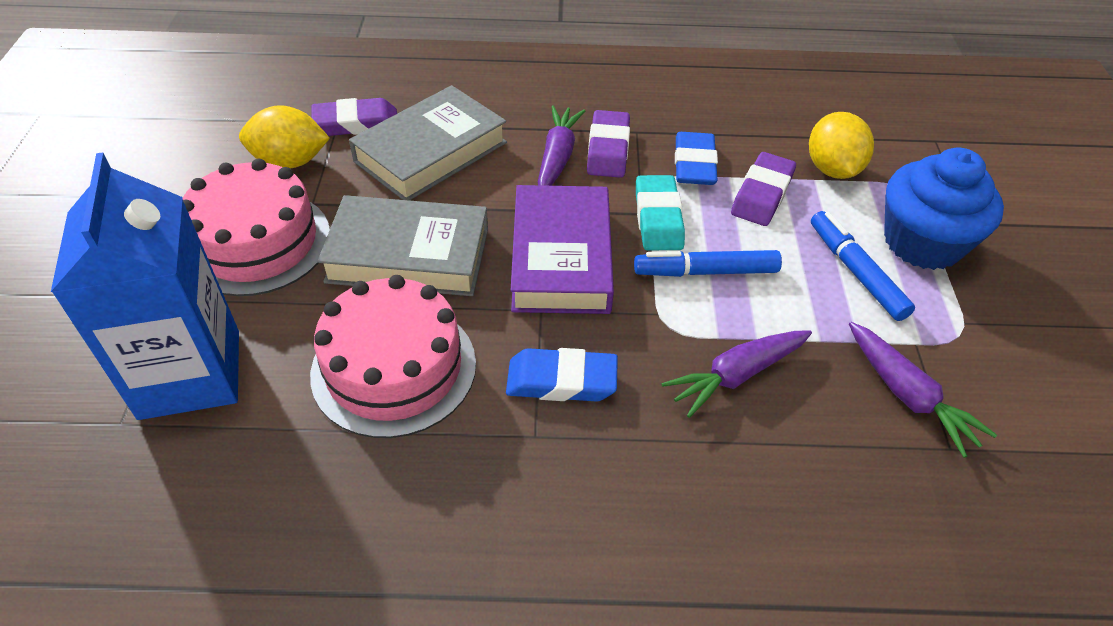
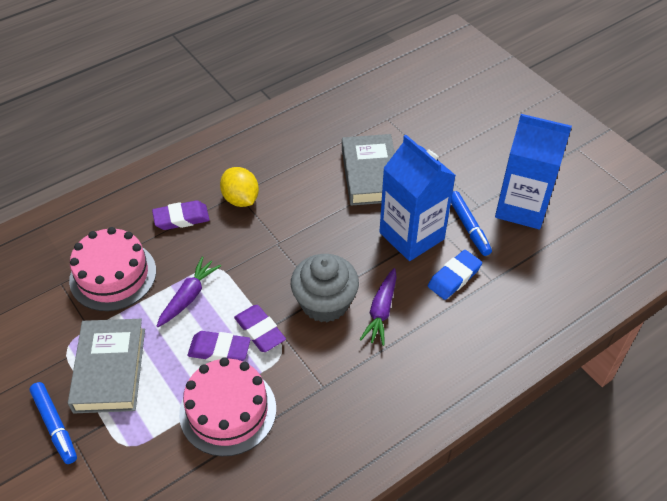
blue carton: [51,153,239,420] = 1 -> [379,135,456,261] [495,114,572,230] = 2
blue cupcake: [884,148,1004,270] = 1 -> none = 0
blue eraser: [506,348,618,401] [675,132,718,185] = 2 -> [428,250,482,300] = 1
grey cupcake: none = 0 -> [291,254,359,322] = 1
purple book: [511,185,614,314] = 1 -> none = 0
purple carrot: [538,105,585,186] [661,330,812,418] [849,322,997,458] = 3 -> [157,256,221,327] [360,268,397,346] = 2
turquoise eraser: [636,175,685,250] = 1 -> none = 0
yellow lemon: [239,105,330,169] [809,112,874,179] = 2 -> [220,167,259,207] = 1

